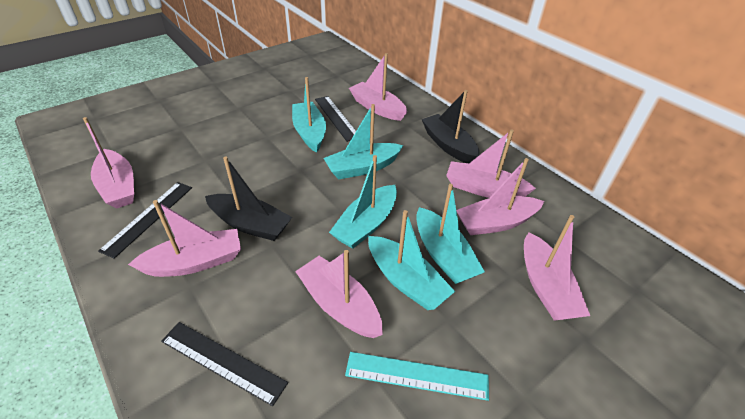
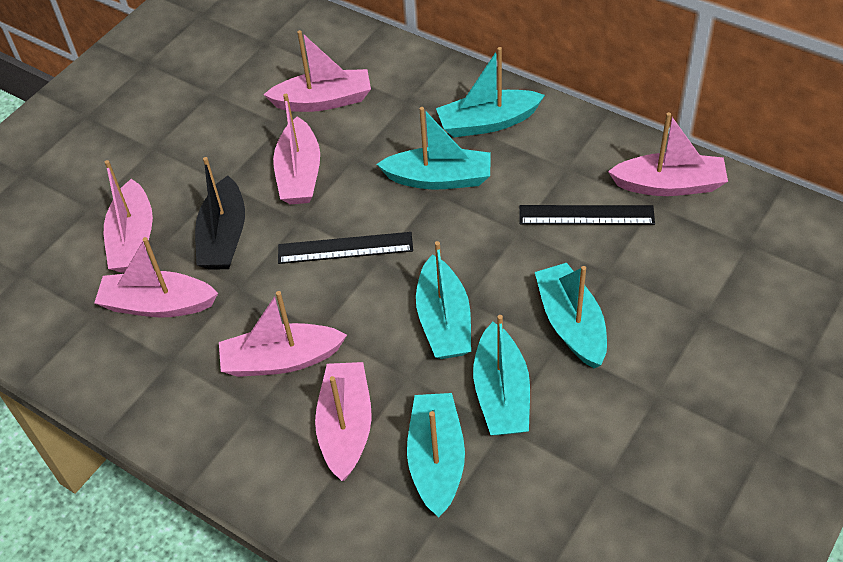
black boat: [205,157,292,241] [422,90,480,163] = 2 -> [195,157,245,270] = 1
black ruler: [98,182,192,259] [161,322,288,406] [315,96,356,142] = 3 -> [278,232,413,264] [519,205,655,225] = 2
turquoise boat: [292,77,326,152] [324,104,403,180] [329,155,397,249] [368,210,455,310] [416,184,485,284] = 5 -> [377,107,491,190] [407,393,465,517] [416,241,471,359] [436,47,545,138] [473,315,530,435] [535,263,607,368] = 6
turquoise ruler: [345,352,489,401] = 1 -> none = 0

